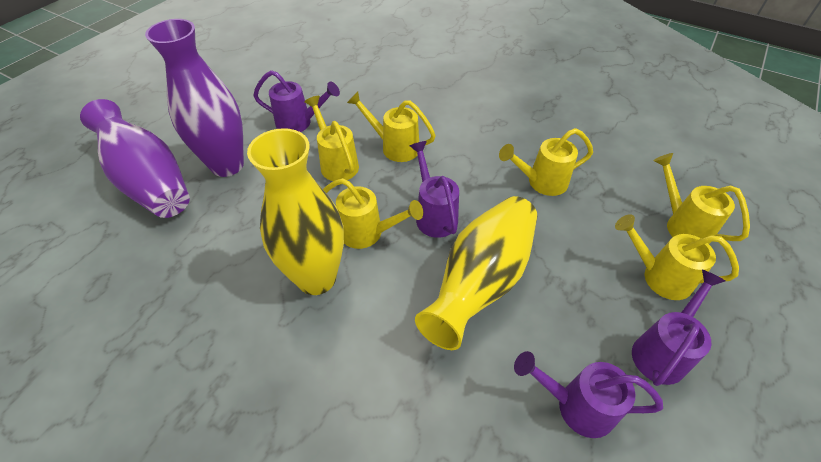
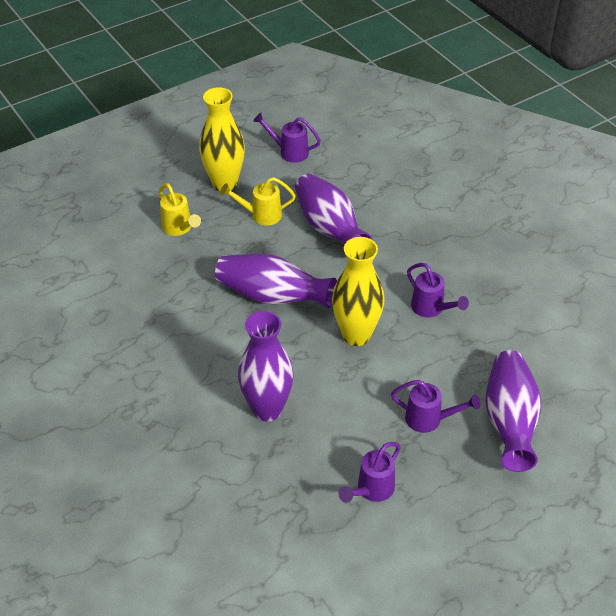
purple vase: [80,99,190,218] [145,19,244,177] = 2 -> [215,254,337,308] [238,311,294,422] [295,174,372,245] [485,350,541,472] = 4
yellow watering can: [304,96,359,181] [323,178,423,249] [347,91,436,162] [499,128,593,196] [615,214,739,300] [653,153,750,244] = 6 -> [159,183,201,236] [220,177,296,226] = 2

